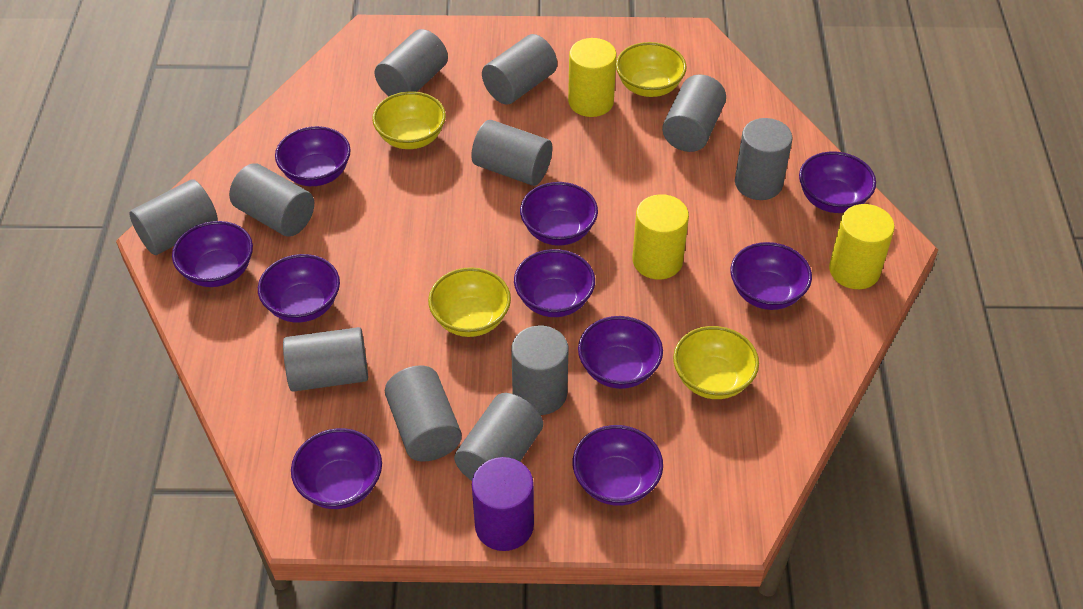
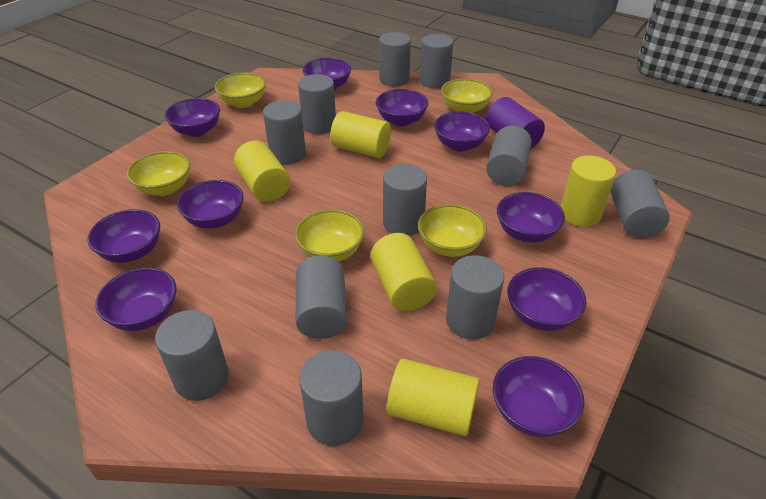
yellow bowl: [372,91,446,149] [428,267,511,337] [616,42,686,97] [673,326,759,399] = 4 -> [127,151,190,196] [215,72,266,108] [295,209,365,261] [418,204,487,257] [441,78,493,113] = 5
yellow cylinder: [568,38,617,117] [632,194,689,279] [829,204,895,289] = 3 -> [234,141,290,202] [330,111,391,158] [371,233,437,311] [387,359,480,436] [560,156,616,227] = 5

